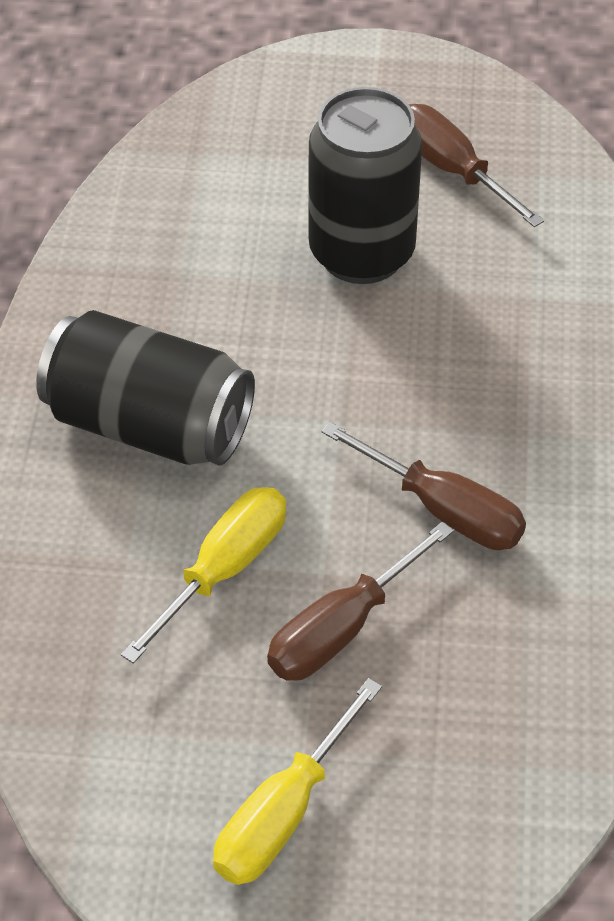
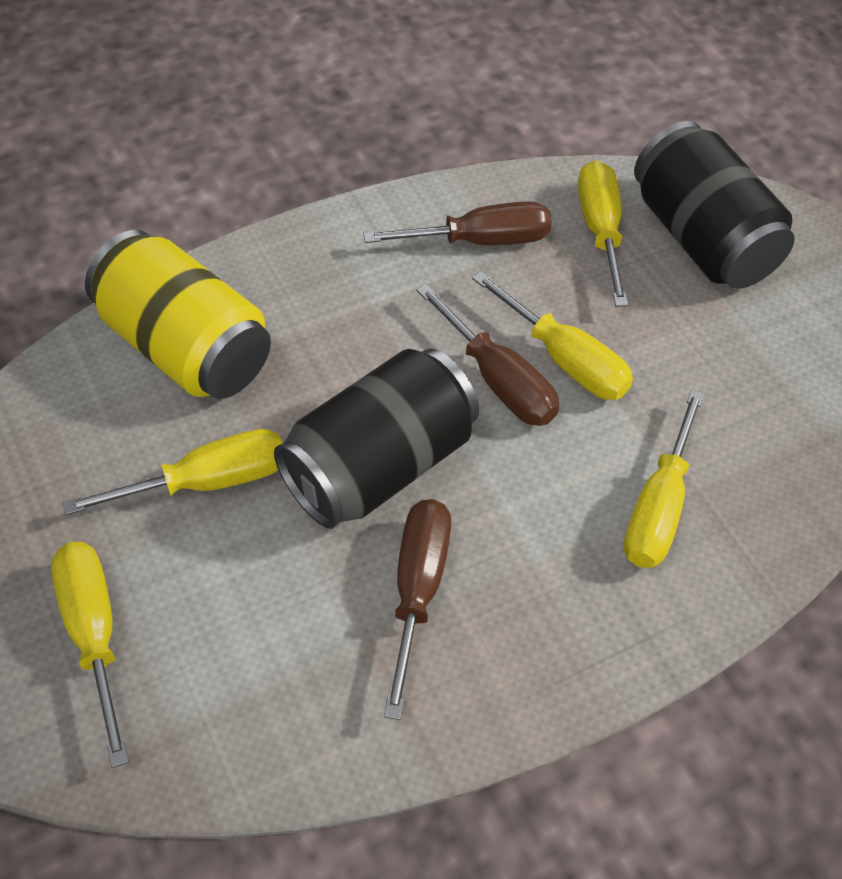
yellow can: none = 0 -> [85,230,271,399] = 1
yellow screwdriver: [121,487,286,664] [213,678,382,885] = 2 -> [51,542,129,768] [63,429,282,515] [472,272,633,400] [578,160,628,307] [623,389,705,568] = 5

